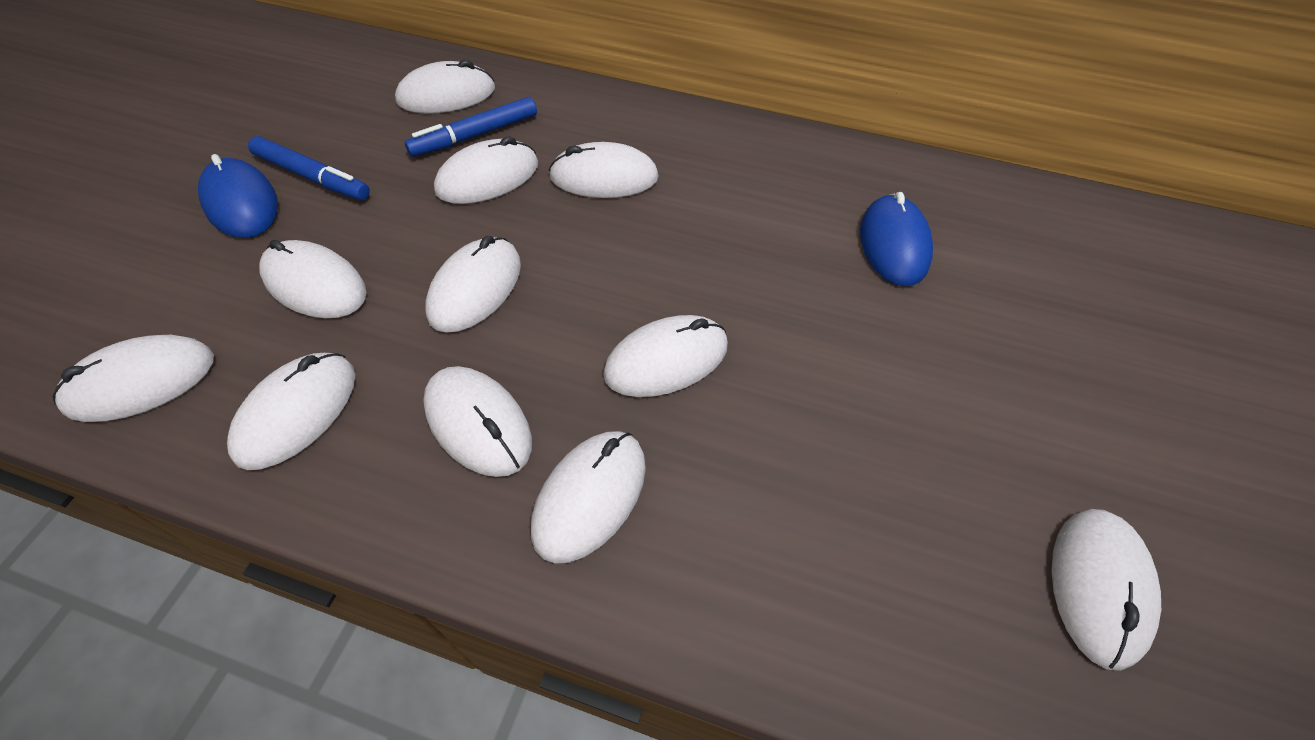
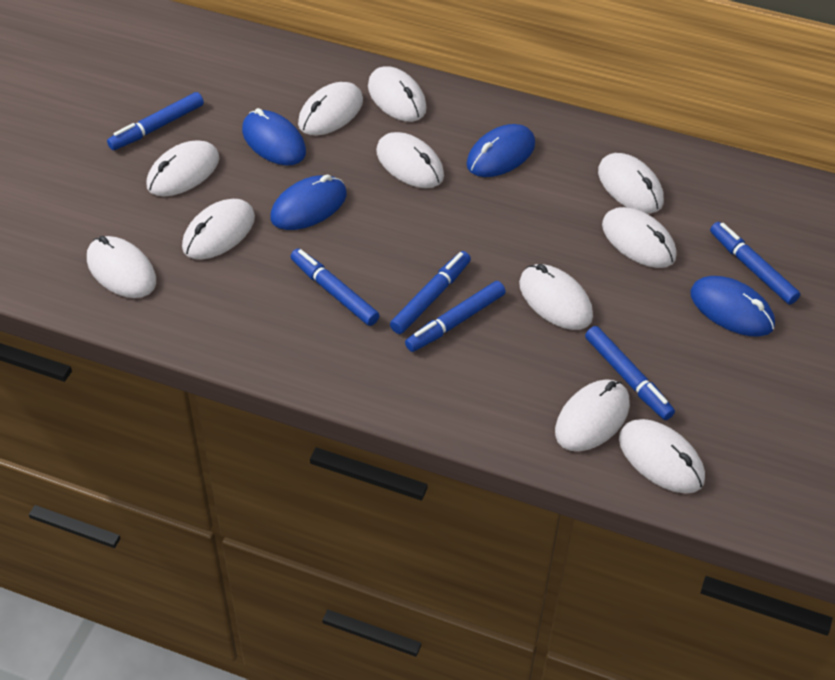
blue marker: [248,136,370,200] [405,97,537,157] = 2 -> [107,92,204,150] [290,248,380,326] [390,251,471,334] [405,281,506,352] [585,326,675,420] [710,222,800,305] = 6
blue mouse: [198,154,278,238] [860,192,933,286] = 2 -> [242,108,306,165] [270,174,347,230] [466,124,535,177] [690,276,775,337] = 4

